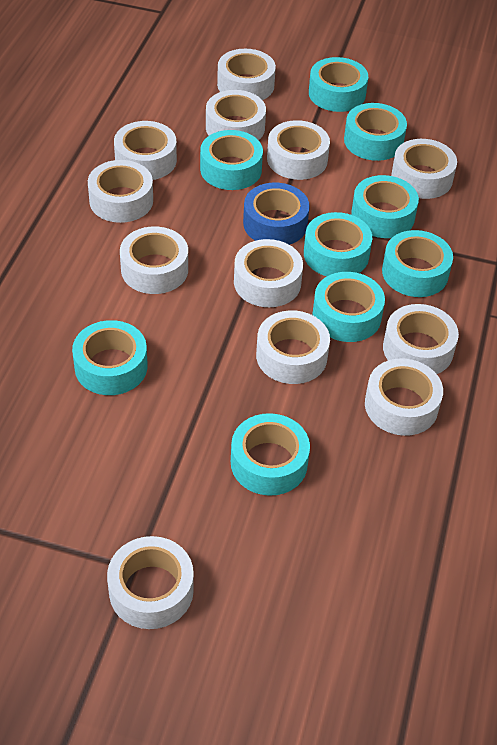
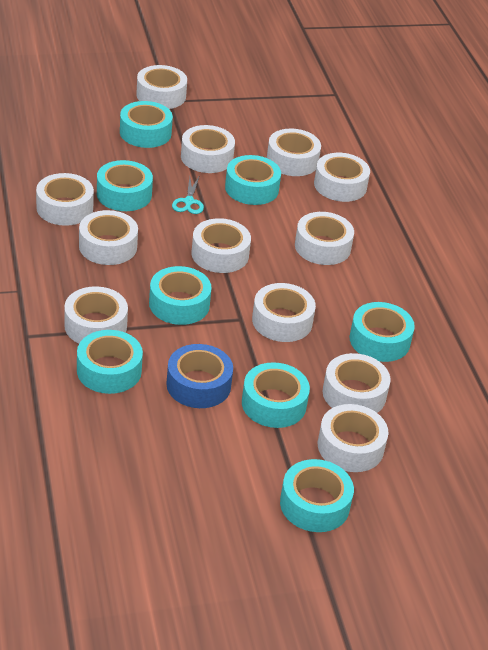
turquoise scissors: none = 0 -> [172,177,204,214] = 1
turquoise tape: [72,320,148,395] [200,130,263,190] [231,413,310,496] [304,212,372,276] [309,57,368,112] [312,272,385,342] [344,103,407,161] [351,175,419,238] [382,230,453,297] = 9 -> [77,330,143,394] [97,160,153,211] [120,101,173,148] [149,266,212,325] [225,155,281,205] [242,362,310,428] [280,459,354,532] [349,302,415,362] = 8

